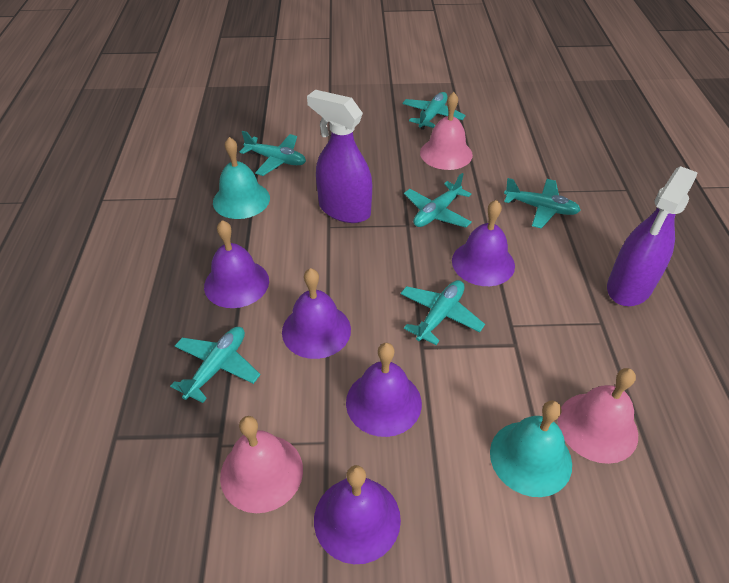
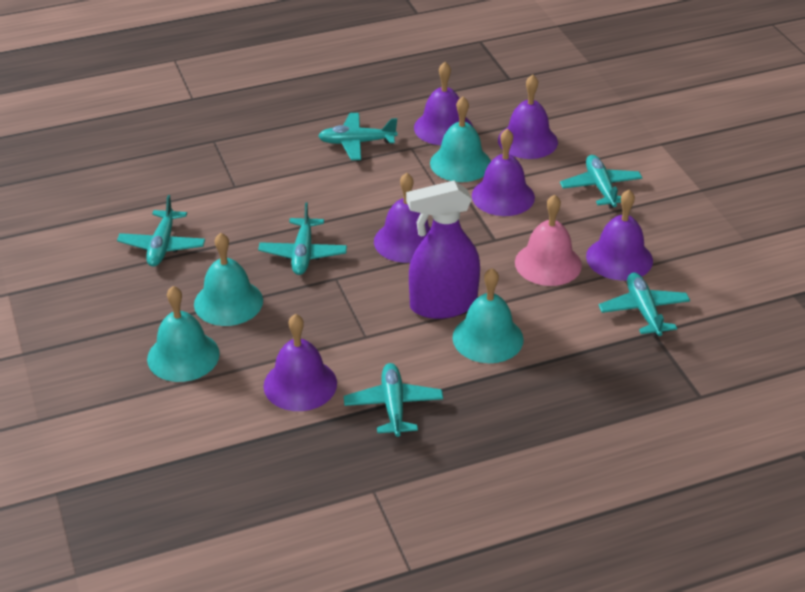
pink bell: [220,416,303,513] [420,92,473,170] [558,368,638,464] = 3 -> [515,195,582,286] = 1
purple bell: [204,220,269,308] [282,268,351,359] [314,465,401,564] [346,343,422,437] [452,200,515,286] = 5 -> [264,314,337,411] [374,173,431,263] [414,62,473,145] [472,128,535,216] [498,75,558,159] [586,190,653,281] = 6
purple spray bottle: [307,90,372,223] [607,166,698,306] = 2 -> [406,180,480,319] = 1
turquoise bell: [213,137,270,219] [490,400,572,497] = 2 -> [147,286,220,382] [194,233,263,326] [430,97,491,182] [452,268,524,363] = 4

